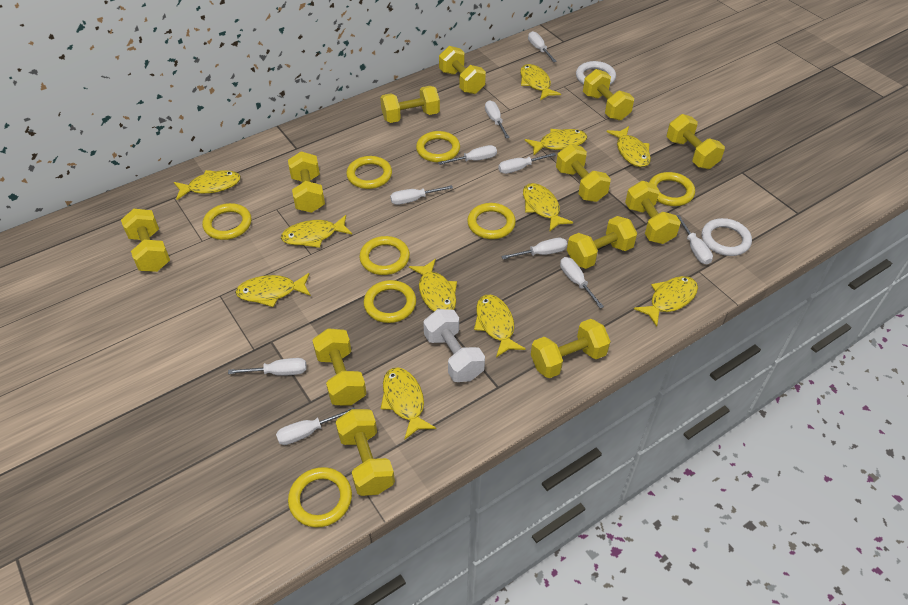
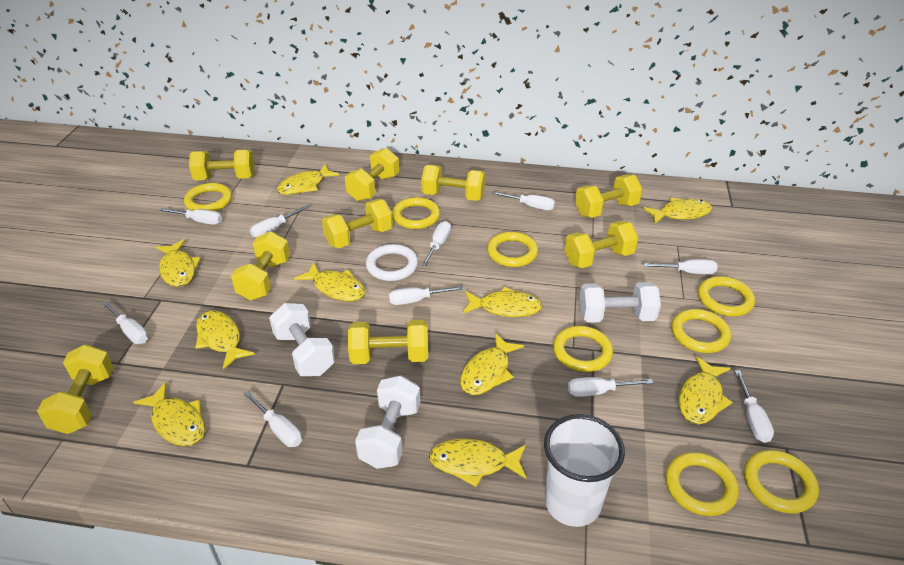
white cup: none = 0 -> [544,414,625,527] = 1
white dumbbell: [423,309,485,382] = 1 -> [269,303,335,376] [355,376,420,469] [579,282,661,323] = 3
white ring: [576,61,616,85] [702,218,752,256] = 2 -> [366,244,418,281] = 1
yellow dumbbell: [121,209,170,272] [288,152,325,213] [312,328,366,405] [336,409,395,496] [380,86,440,123] [439,46,486,94] [531,319,611,378] [556,144,611,202] [567,216,637,269] [583,69,634,121] [625,181,681,244] [667,114,725,169] = 12 -> [37,345,114,434] [189,150,255,180] [231,231,290,300] [322,199,393,248] [345,148,399,201] [348,320,428,364] [421,165,486,201] [564,221,639,268] [575,175,643,218] = 9
yellow fish: [174,170,241,200] [235,273,311,307] [281,215,352,248] [381,368,436,440] [409,259,457,312] [474,295,526,357] [520,64,561,100] [523,183,573,232] [525,129,587,156] [607,126,651,167] [634,276,698,327] = 11 -> [133,382,205,446] [155,239,201,287] [195,310,255,369] [277,164,340,195] [294,263,365,301] [429,439,526,487] [460,333,524,395] [463,287,543,317] [643,198,712,224] [679,356,733,424] = 10

